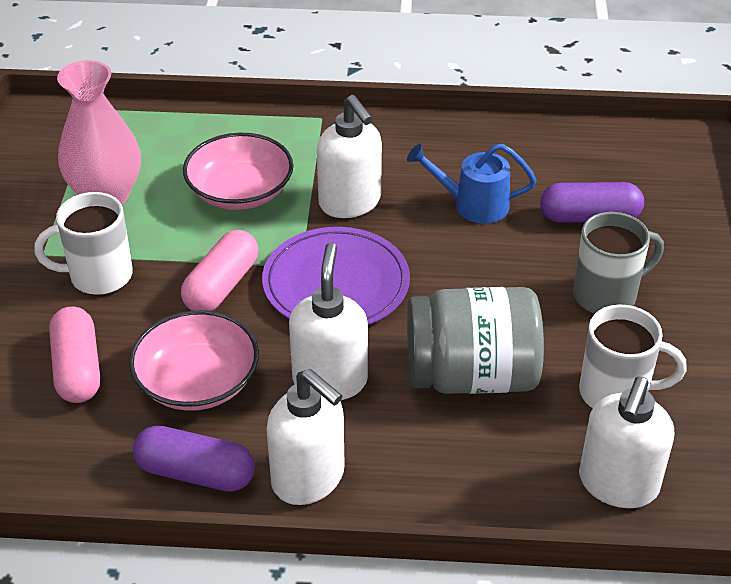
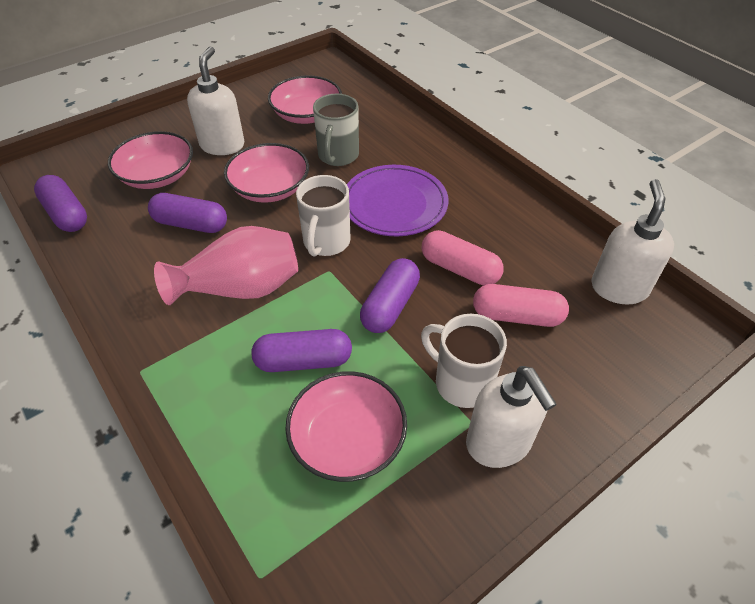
blue watering can: [407,144,537,223] = 1 -> none = 0
grey jar: [407,287,544,394] = 1 -> none = 0
pink bowl: [129,310,259,411] [183,133,294,210] = 2 -> [108,131,193,189] [224,143,309,203] [268,75,342,124] [285,371,407,482] = 4
purple capsule: [133,426,255,492] [540,182,644,223] = 2 -> [34,175,87,232] [148,193,227,233] [251,329,352,372] [360,258,420,333] = 4
white soap dispenser: [266,369,345,505] [289,243,368,400] [317,95,382,218] [579,376,674,508] = 4 -> [187,46,244,155] [466,366,557,468] [591,179,674,305] = 3

